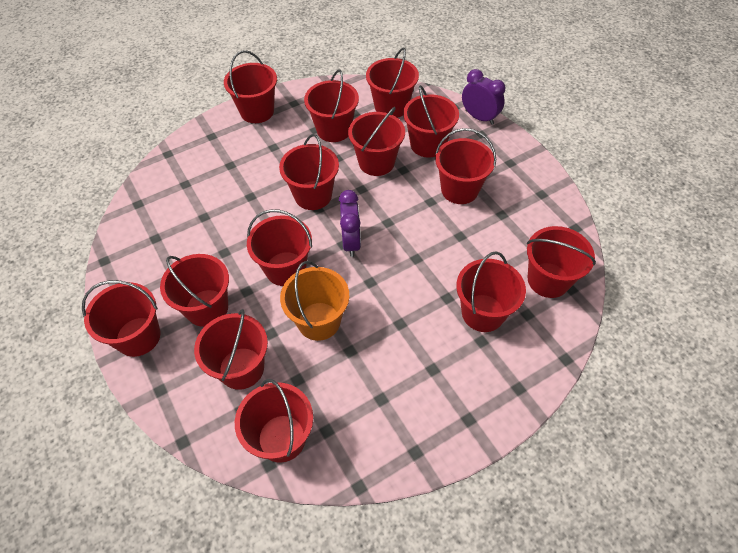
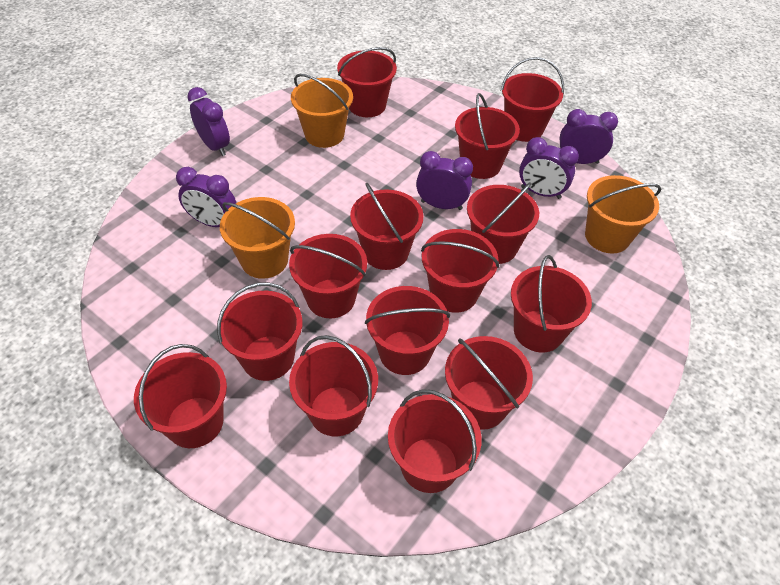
orange bucket: [280,261,349,341] = 1 -> [220,197,295,279] [291,74,353,148] [585,175,662,254] = 3
purple clock: [339,190,361,257] [462,69,505,125] = 2 -> [176,167,236,227] [187,87,230,156] [416,151,473,210] [519,137,579,199] [559,109,618,164] = 5

